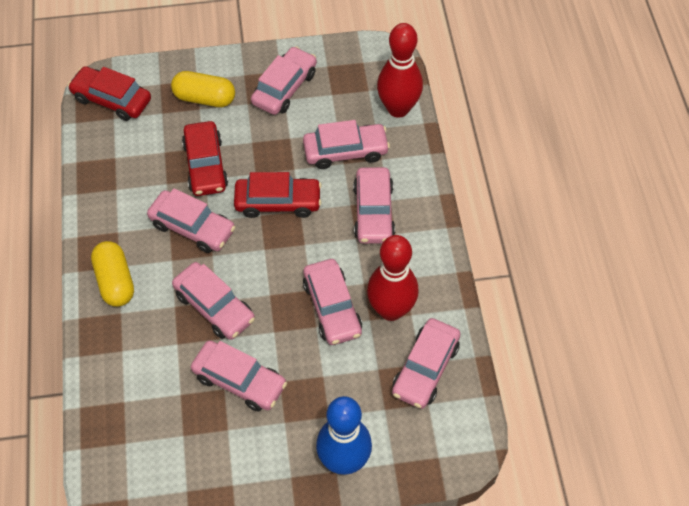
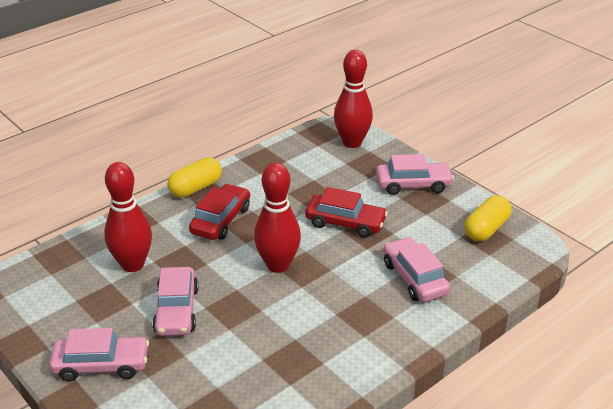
blue bowling pin: [316,396,372,475] = 1 -> none = 0
pink car: [147,188,235,253] [172,262,255,340] [191,340,287,411] [251,46,317,115] [303,120,390,169] [303,259,362,345] [353,167,395,244] [392,318,461,409] = 8 -> [49,328,149,381] [152,267,199,336] [376,154,454,195] [383,237,451,302] = 4
red bowling pin: [367,235,418,321] [377,23,423,118] = 2 -> [104,162,152,272] [254,163,301,273] [334,50,373,148] = 3
red car: [68,66,151,121] [182,121,228,196] [234,172,322,218] = 3 -> [189,184,250,240] [305,187,388,238] = 2

